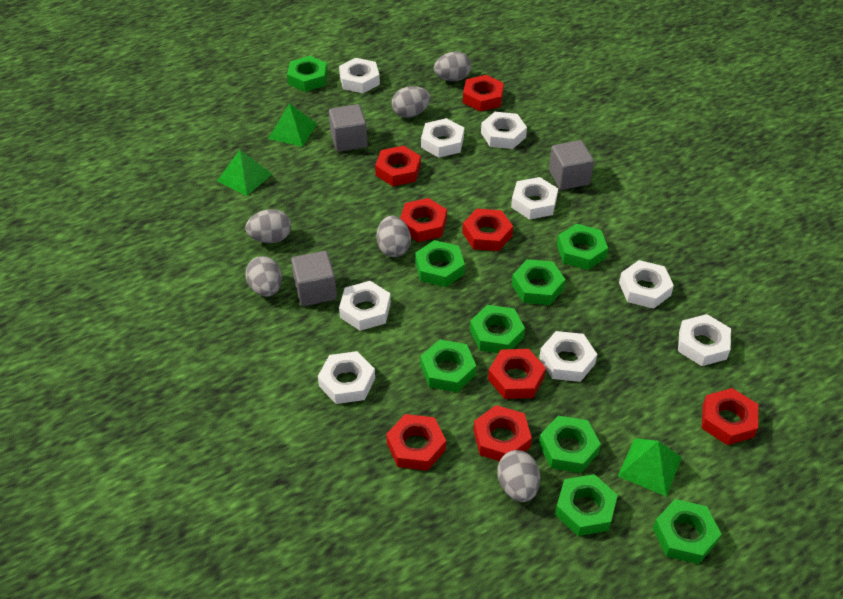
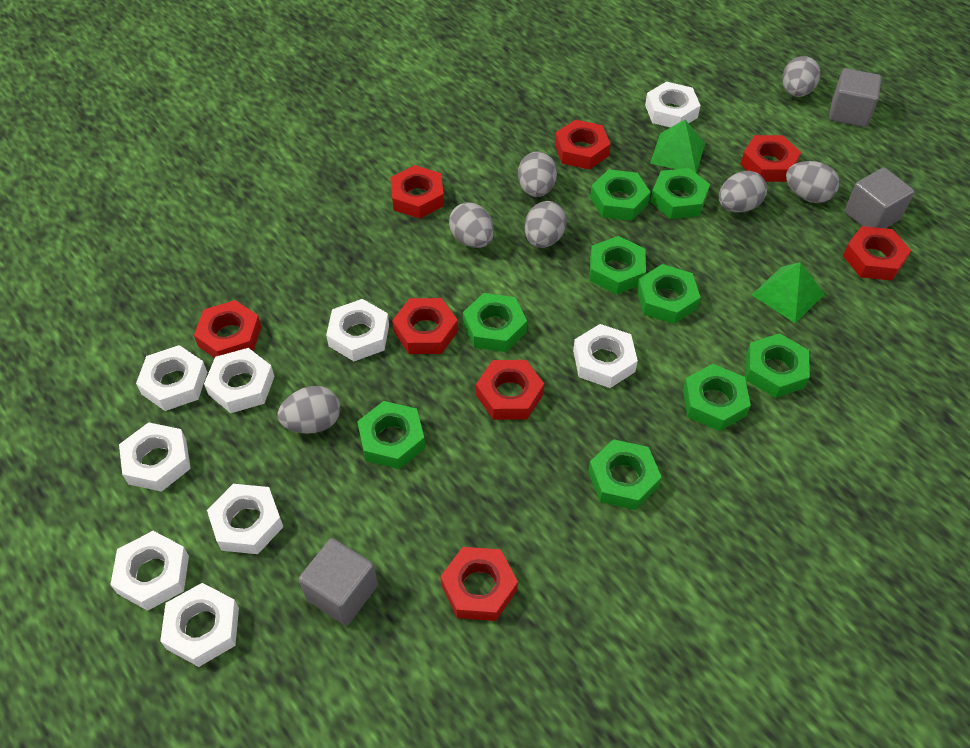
green pyramid: [217,150,272,196] [268,103,317,147] [618,438,682,496] = 3 -> [650,120,705,173] [752,262,824,323] = 2
grey egg: [245,209,291,243] [245,256,282,297] [376,216,411,257] [392,86,431,118] [434,51,471,81] [497,450,540,502] = 6 -> [278,386,341,434] [449,202,494,248] [518,151,557,197] [525,201,567,248] [719,171,767,213] [782,56,820,97] [786,161,839,203] = 7

